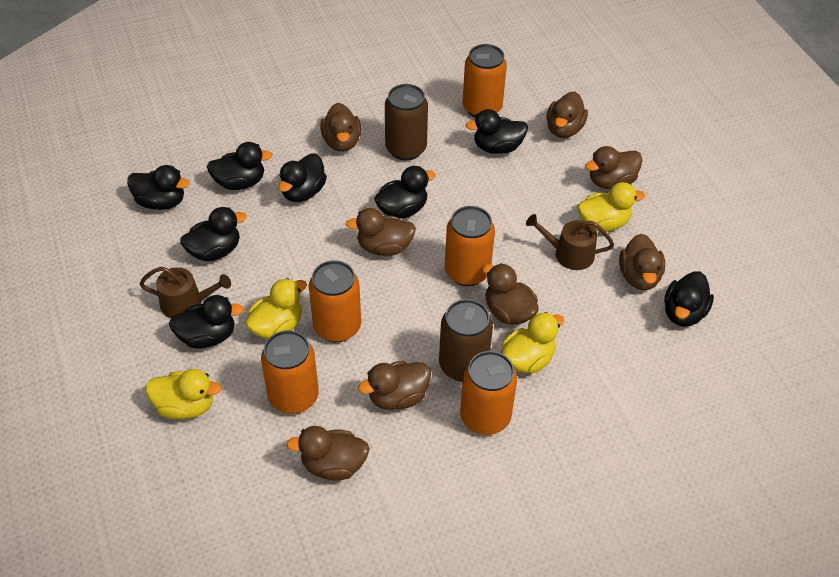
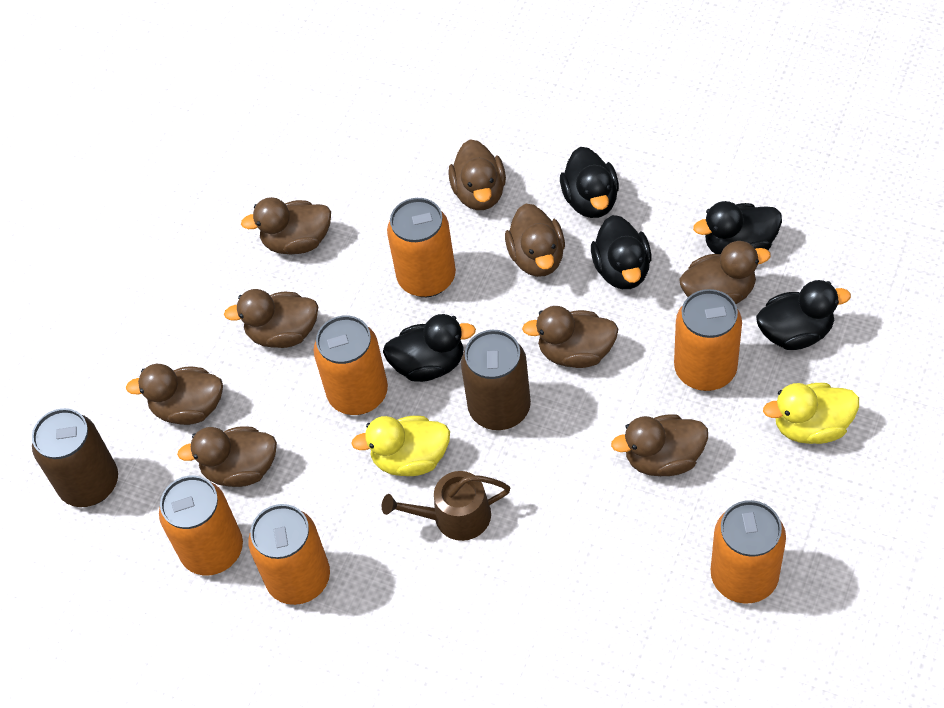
black duck: [127,165,190,210] [169,295,244,349] [180,207,247,261] [207,142,273,190] [278,153,327,202] [374,166,436,219] [466,109,528,154] [664,271,714,327] = 8 -> [383,314,476,382] [560,147,619,218] [591,215,651,289] [693,201,782,254] [756,280,851,350] = 5
brown duck: [286,426,370,480] [320,103,361,152] [346,208,416,256] [358,361,431,410] [482,263,539,325] [546,92,588,138] [585,146,642,189] [619,234,665,290] = 8 -> [126,364,223,425] [177,426,277,487] [224,289,318,348] [241,197,331,254] [448,139,506,210] [505,203,565,277] [522,306,618,368] [611,415,708,476] [679,241,771,304] = 9
brown watering can: [140,267,231,318] [526,214,614,270] = 2 -> [382,471,510,541] = 1
orange can: [261,330,319,414] [309,260,361,343] [445,206,495,286] [460,351,517,435] [462,44,507,118] = 5 -> [159,476,243,575] [248,504,330,605] [314,315,388,415] [387,198,456,297] [674,289,742,391] [711,500,786,603] = 6
yellow duck: [145,369,222,419] [245,278,307,339] [501,312,564,374] [578,182,645,232] = 4 -> [351,416,450,476] [763,383,859,444] = 2

